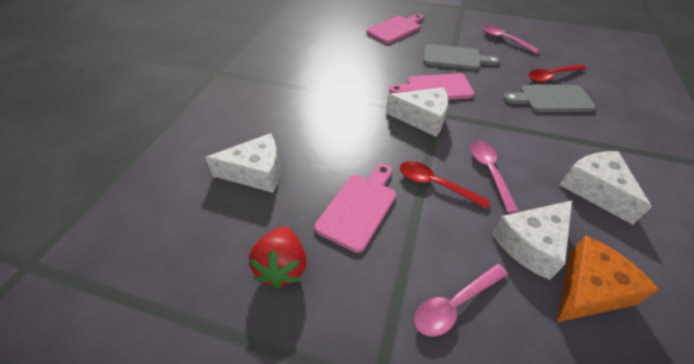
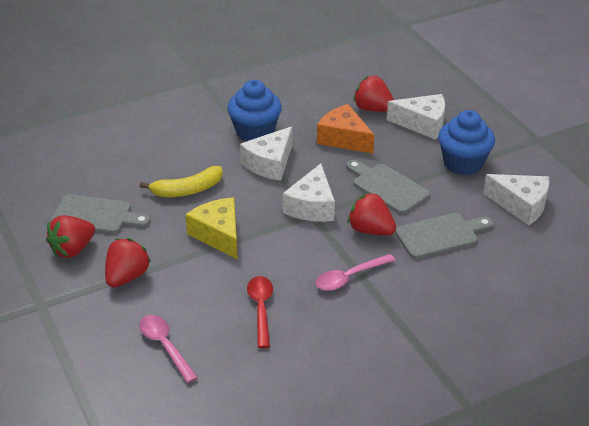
blue cupcake: none = 0 -> [227,80,282,142] [438,110,495,175] = 2
grey cutting board: [423,44,500,70] [503,85,596,112] = 2 -> [51,194,150,234] [346,160,430,214] [395,213,493,259] = 3
pink cutting board: [314,164,396,253] [367,14,423,44] [389,73,474,100] = 3 -> none = 0
pink spoon: [414,264,508,337] [470,141,519,213] [482,25,539,53] = 3 -> [139,315,198,383] [315,254,396,291] = 2
red spoon: [400,161,490,209] [528,64,586,82] = 2 -> [247,276,273,348] = 1
red strawberry: [249,227,307,289] = 1 -> [46,216,95,258] [105,238,151,288] [348,192,396,235] [353,76,394,112] = 4
yellow banana: none = 0 -> [140,166,223,197] = 1
yellow cheese: none = 0 -> [185,197,238,259] = 1

